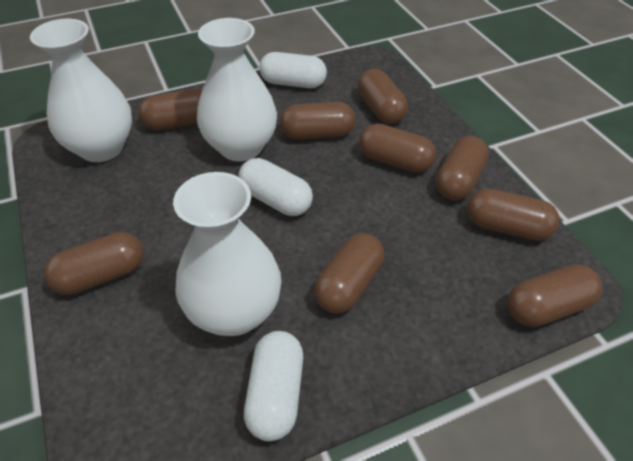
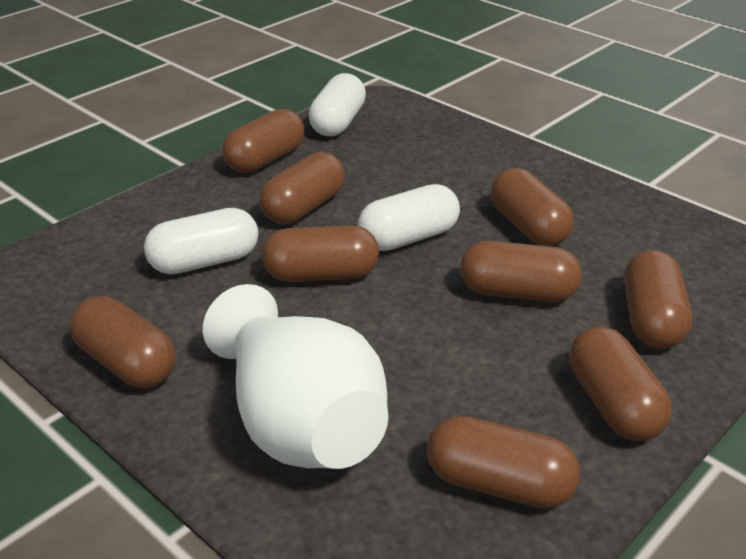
white vase: [30,19,132,162] [173,172,282,336] [197,18,277,161] = 3 -> [203,284,388,469] = 1

